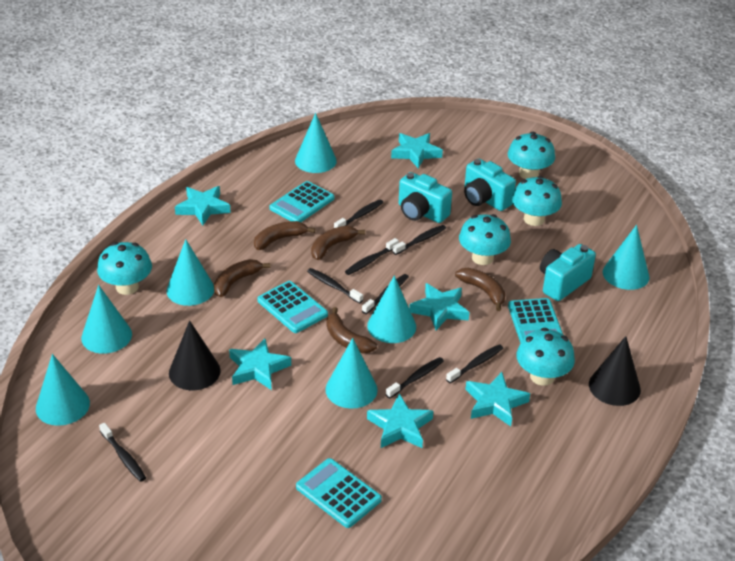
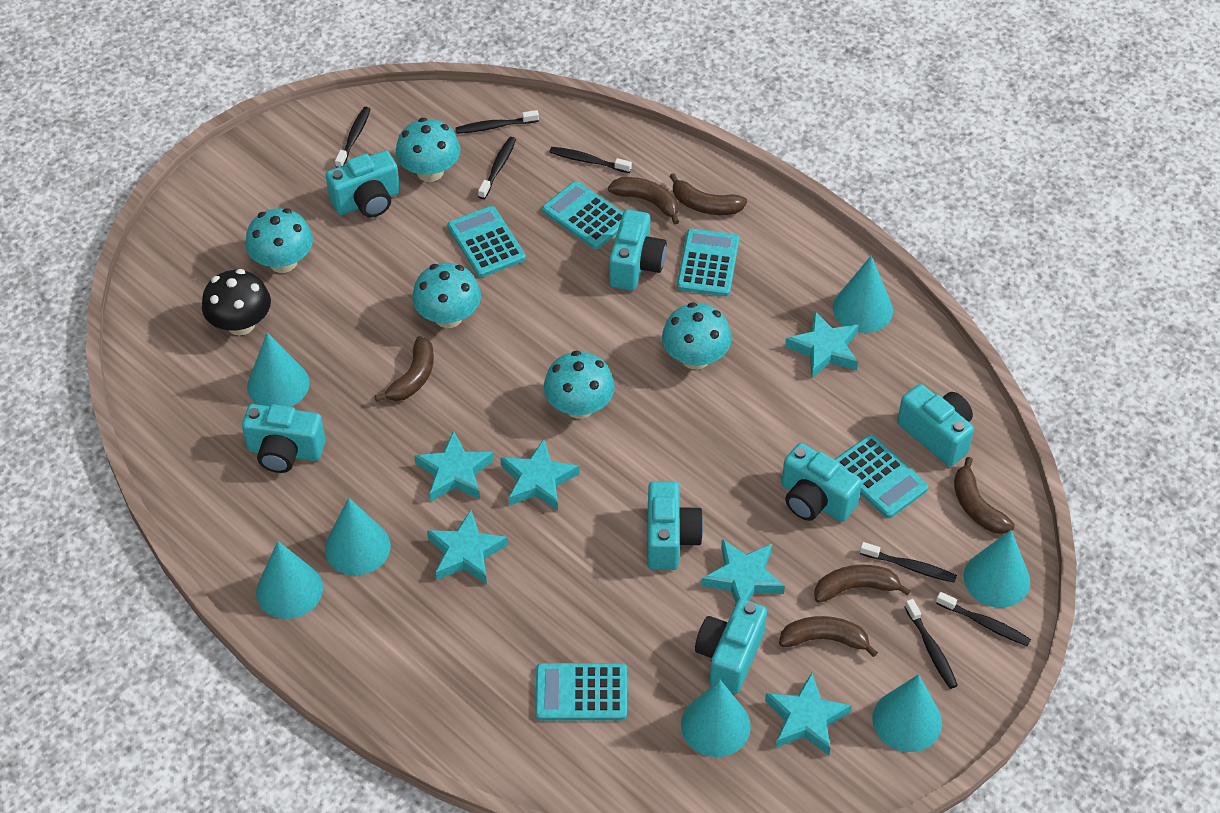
black cone: [169,320,221,390] [589,336,641,406] = 2 -> none = 0
black mushroom: none = 0 -> [202,269,271,336] = 1
black toothbrush: [99,423,146,482] [307,268,363,303] [334,199,383,228] [345,238,399,275] [362,274,409,314] [386,357,444,398] [392,225,446,255] [446,344,503,383] = 8 -> [335,107,370,168] [455,110,539,134] [478,137,516,199] [550,147,632,173] [860,542,957,583] [905,599,958,689] [936,592,1031,646] = 7
brown banana: [214,259,270,297] [254,221,315,250] [311,225,365,260] [327,307,377,354] [455,268,506,311] = 5 -> [375,336,434,402] [608,177,679,224] [669,173,747,215] [779,616,878,657] [814,565,911,603] [954,457,1015,534] = 6
turquoise calculator: [257,281,328,333] [270,181,334,222] [296,458,382,528] [508,298,563,343] = 4 -> [448,206,526,277] [535,663,627,721] [542,181,623,249] [677,228,739,296] [834,435,928,518] = 5
turquoise camera: [399,172,452,223] [464,159,516,211] [540,244,596,301] = 3 -> [242,404,326,473] [326,150,400,217] [609,209,667,291] [647,481,704,570] [695,599,767,694] [782,443,862,522] [897,384,974,467] = 7

